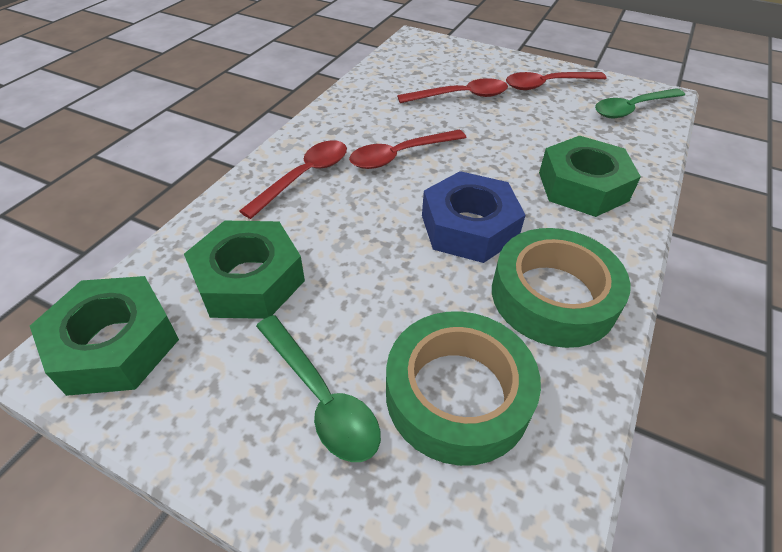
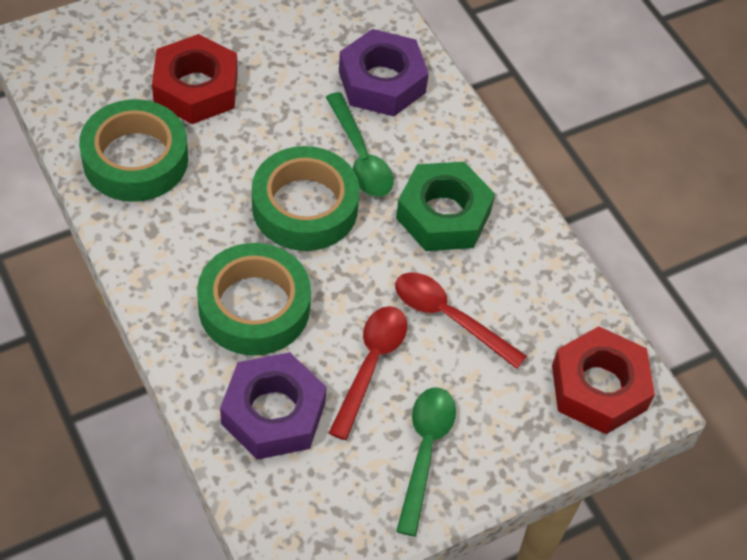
blue nut: [422,171,525,263] = 1 -> none = 0
green nut: [30,276,179,396] [184,221,305,319] [539,136,641,217] = 3 -> [396,162,495,251] = 1
green tape: [386,311,541,466] [492,228,631,348] = 2 -> [79,99,188,202] [197,243,311,355] [252,146,360,251] = 3
purple nut: none = 0 -> [220,352,327,460] [339,29,429,116] = 2
red nut: none = 0 -> [152,34,238,124] [552,326,655,434] = 2
red spoon: [239,140,347,219] [349,130,466,169] [397,78,508,103] [506,72,606,90] = 4 -> [329,306,407,440] [395,272,527,369] = 2

